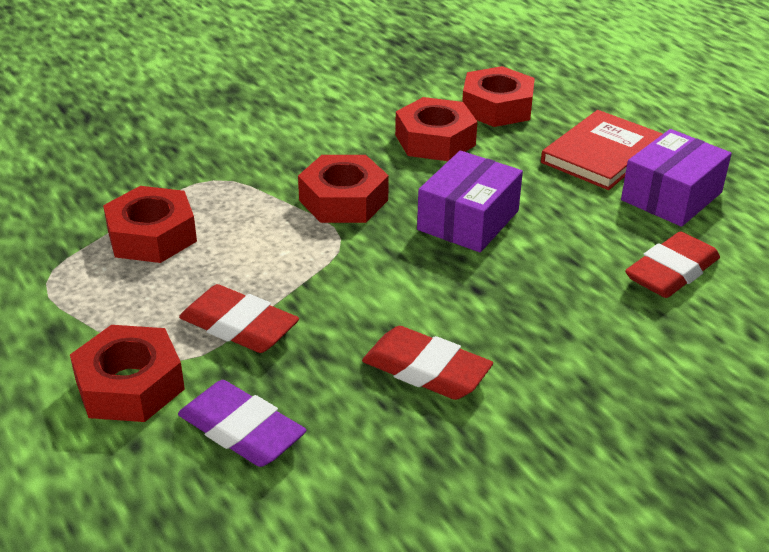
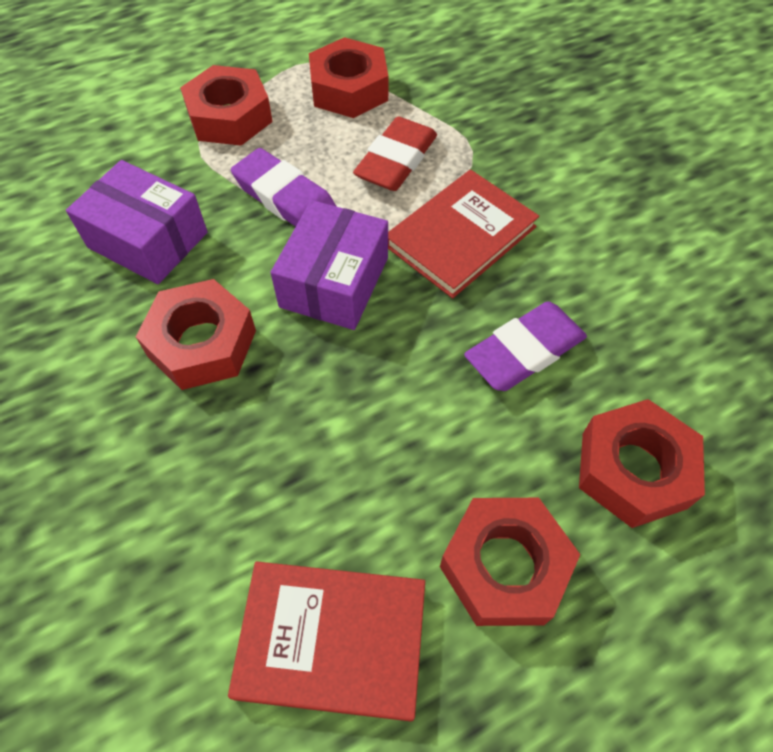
purple eraser: [178,380,306,467] = 1 -> [231,148,337,227] [464,301,587,391] = 2
red book: [541,110,663,190] = 1 -> [228,561,425,721] [388,170,539,298] = 2
red eraser: [179,284,299,353] [362,326,493,400] [625,232,720,298] = 3 -> [353,117,437,191] = 1

